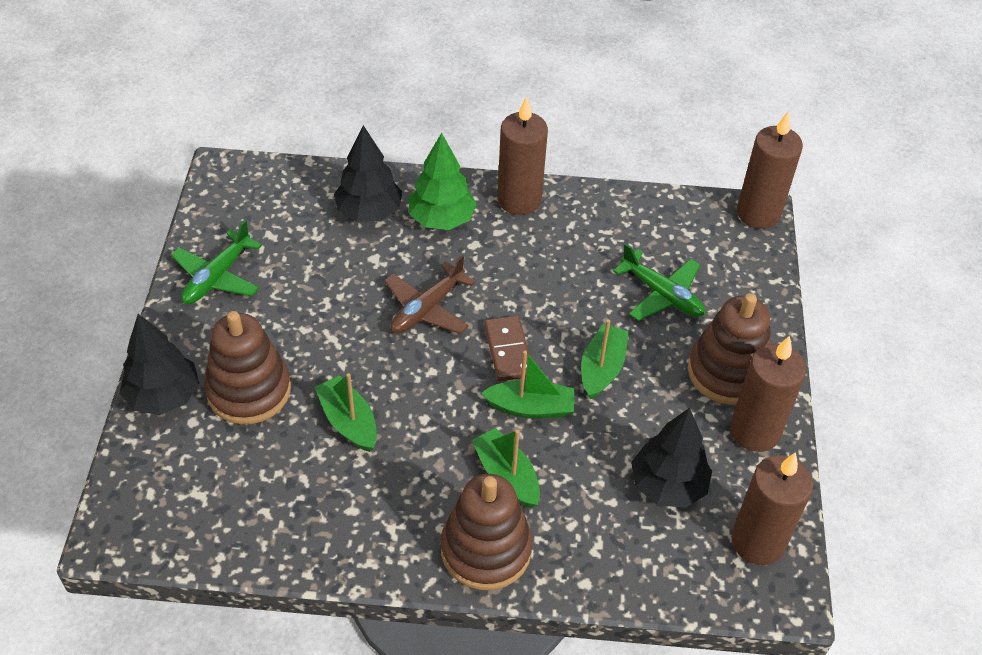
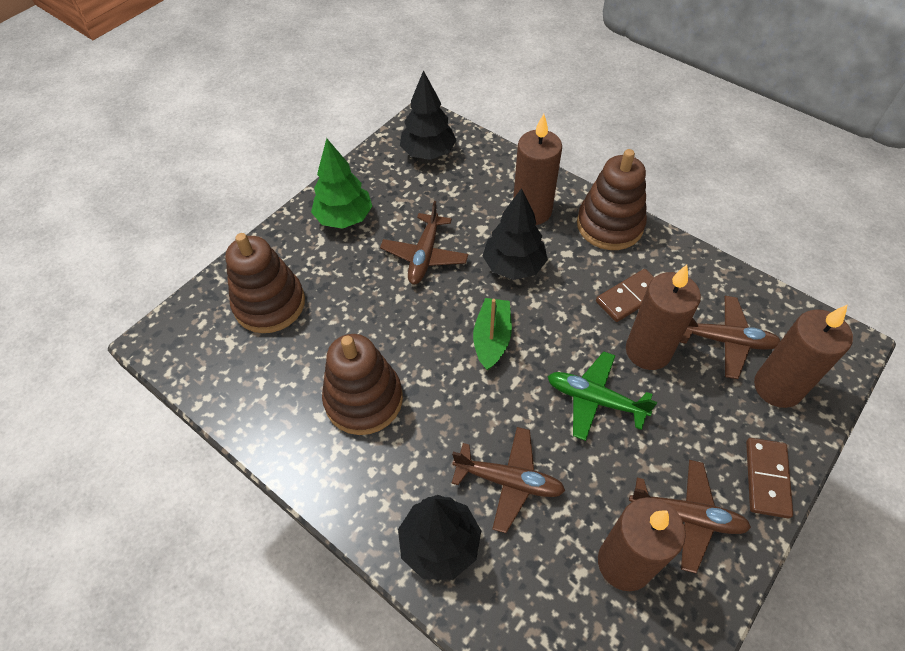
brown domino: [484,316,529,381] = 1 -> [596,269,654,322] [746,438,793,518] = 2
brown plane: [384,254,476,334] = 1 -> [380,201,468,284] [452,427,565,533] [629,460,751,573] [680,296,781,379] = 4
green boat: [315,373,377,452] [471,428,540,508] [481,351,575,418] [581,320,629,399] = 4 -> [473,298,512,371] = 1
green plane: [171,220,262,304] [613,243,705,321] = 2 -> [547,351,657,441] = 1

